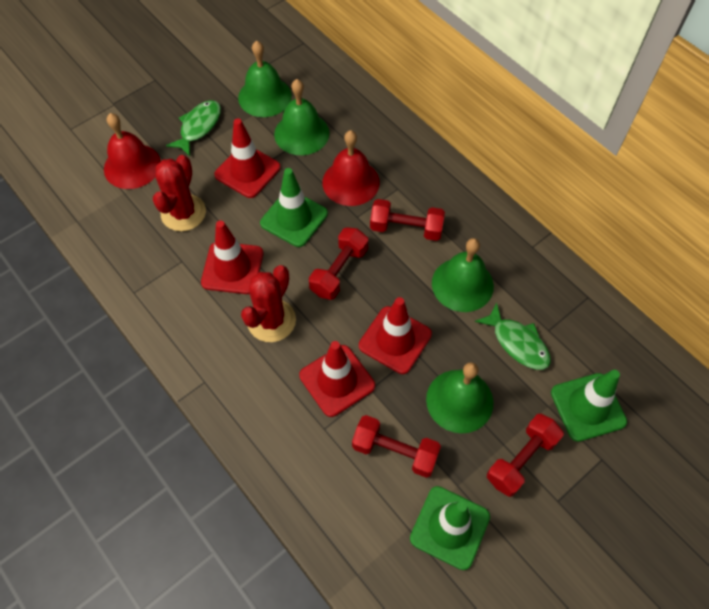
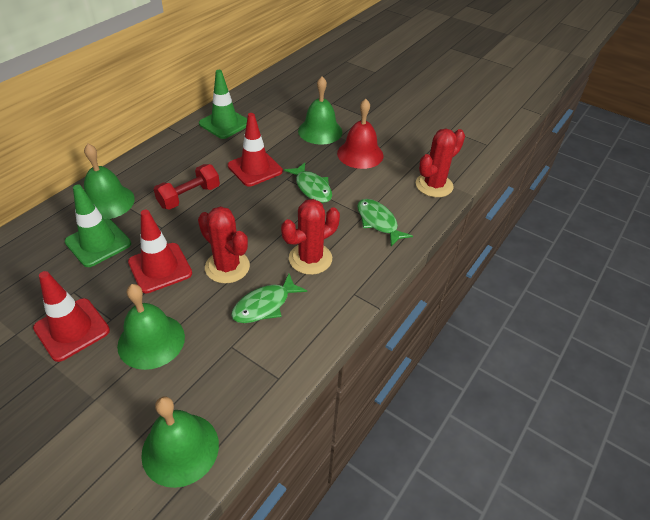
green fish: [166,100,221,156] [475,302,551,370] = 2 -> [231,274,307,323] [284,163,332,203] [357,199,413,247] = 3
green traffic cone: [260,168,328,247] [410,486,490,570] [551,370,627,442] = 3 -> [64,184,131,267] [199,70,247,139] = 2
red bell: [104,113,161,189] [322,130,380,206] = 2 -> [337,99,384,169] = 1
red cactus: [153,155,206,231] [241,265,296,342] = 2 -> [198,206,250,284] [281,199,340,275] [416,129,465,197] = 3
red dumbbell: [309,227,368,300] [352,415,441,478] [370,199,445,241] [487,414,564,497] = 4 -> [154,164,220,210] = 1
red traffic cone: [201,220,263,294] [214,118,281,198] [299,341,375,417] [359,297,432,374] = 4 -> [33,271,110,362] [128,210,192,293] [228,113,283,187] = 3

